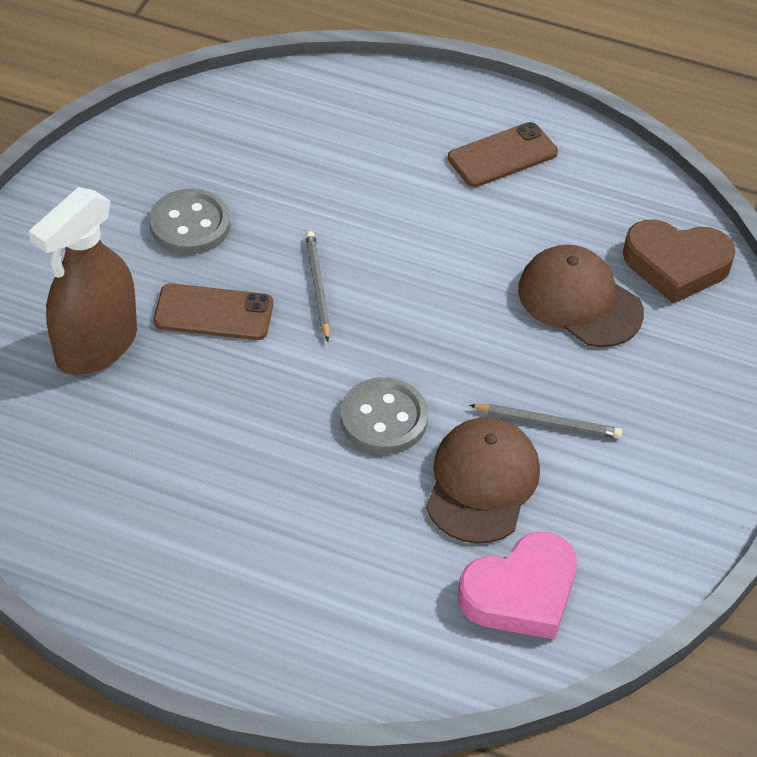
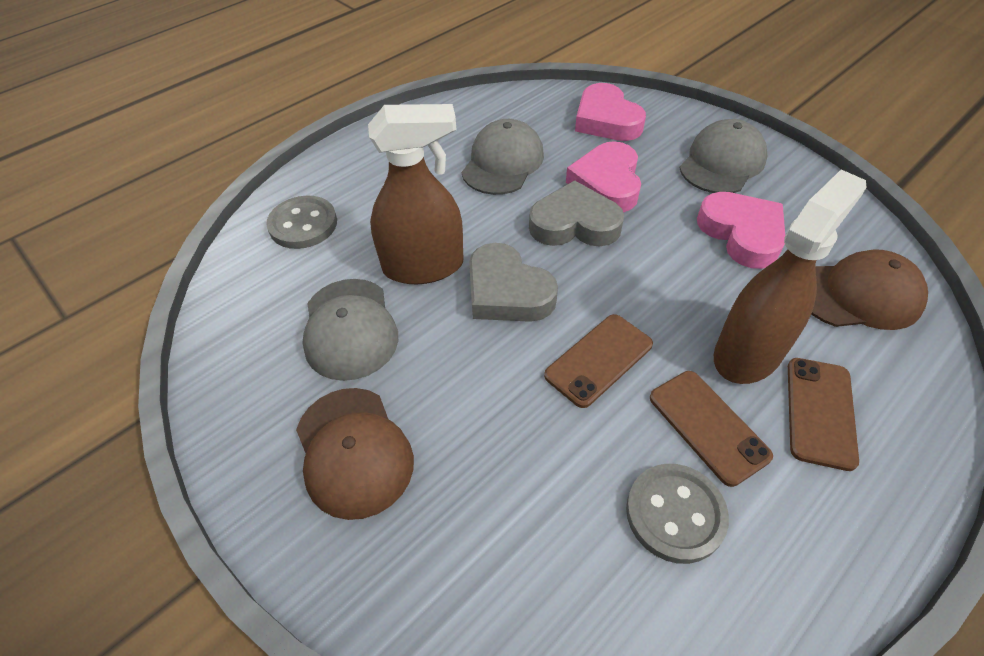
brown heart: [623,220,736,304] = 1 -> none = 0
brown phone: [153,283,273,340] [448,122,558,187] = 2 -> [544,314,653,408] [650,371,773,487] [788,358,859,471] = 3
brown spray bottle: [29,187,137,375] = 1 -> [368,104,463,284] [714,169,867,384] = 2
grey cap: none = 0 -> [303,279,398,381] [462,119,544,195] [680,119,767,193] = 3
grey heart: none = 0 -> [469,243,558,322] [529,180,624,246] = 2
grey pencil: [305,231,330,341] [469,404,622,438] = 2 -> none = 0
pink heart: [458,531,577,640] = 1 -> [566,141,641,212] [575,83,646,141] [697,192,785,269] = 3

